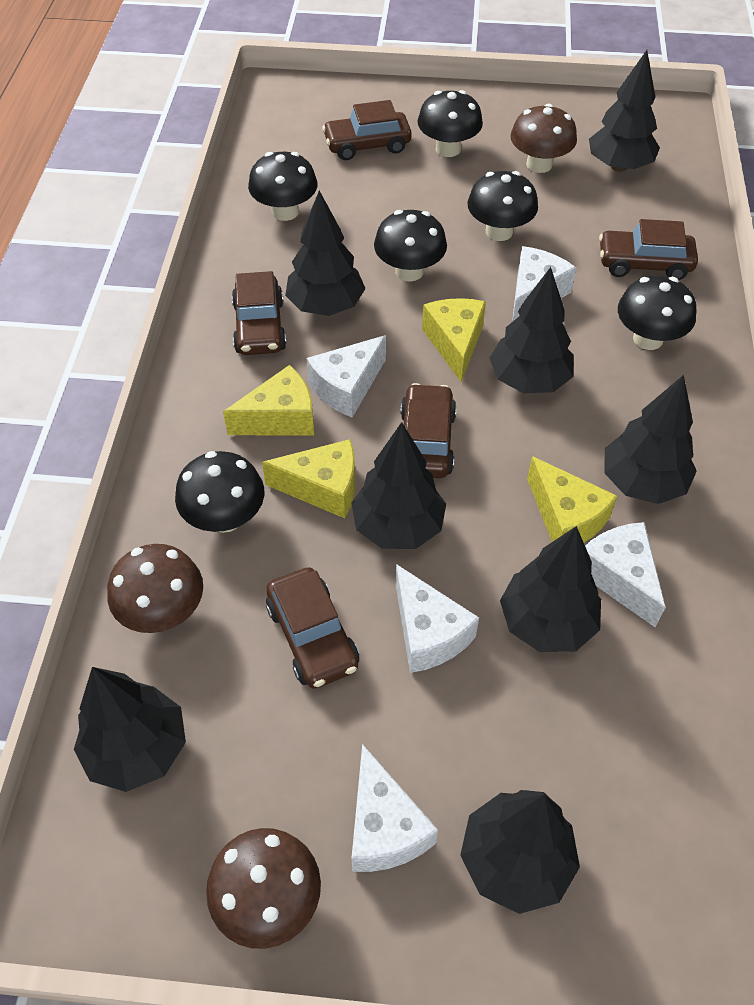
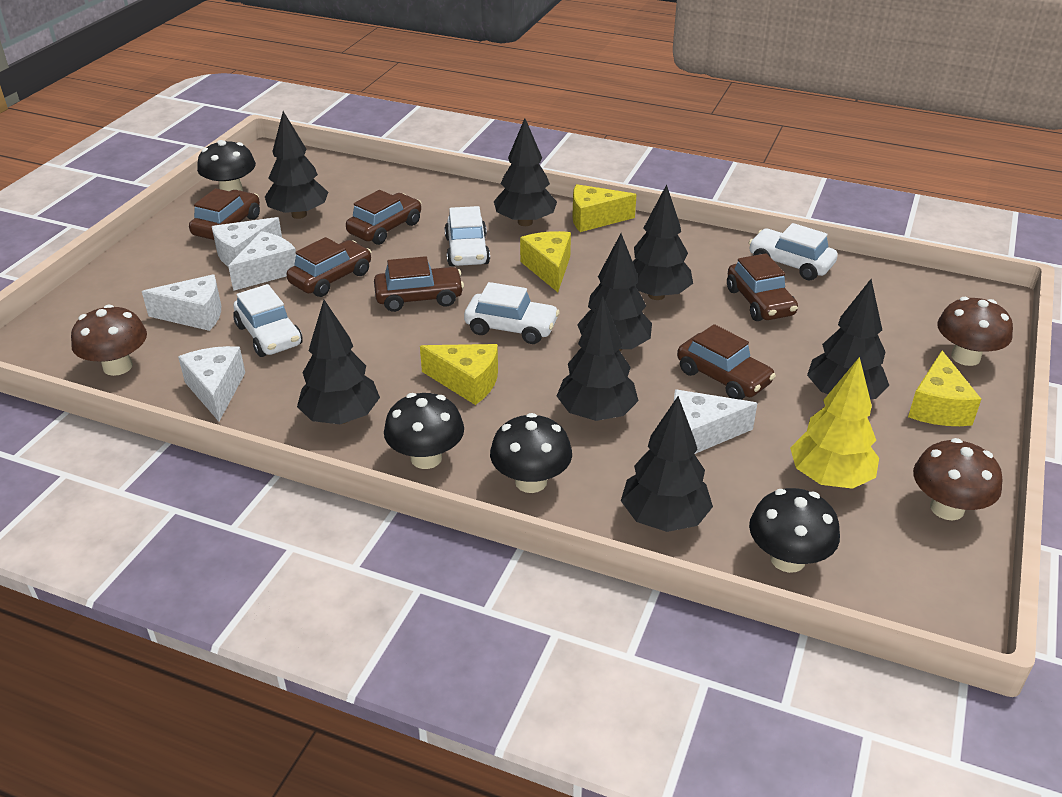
black mushroom: [175,451,264,533] [248,152,318,221] [374,210,447,282] [418,90,483,157] [468,171,538,241] [618,275,697,350] = 6 -> [197,140,256,191] [384,393,464,469] [490,413,572,493] [749,488,840,573] = 4
brown car: [232,271,287,355] [266,567,359,689] [322,100,412,160] [400,383,457,478] [599,219,698,280] = 5 -> [189,188,260,240] [287,237,371,297] [346,190,422,245] [374,256,464,312] [677,324,776,400] [727,253,798,321] = 6
white car: none = 0 -> [233,284,303,357] [445,206,490,266] [464,282,560,344] [749,223,838,281] = 4
yellow tree: none = 0 -> [790,357,879,489] = 1

